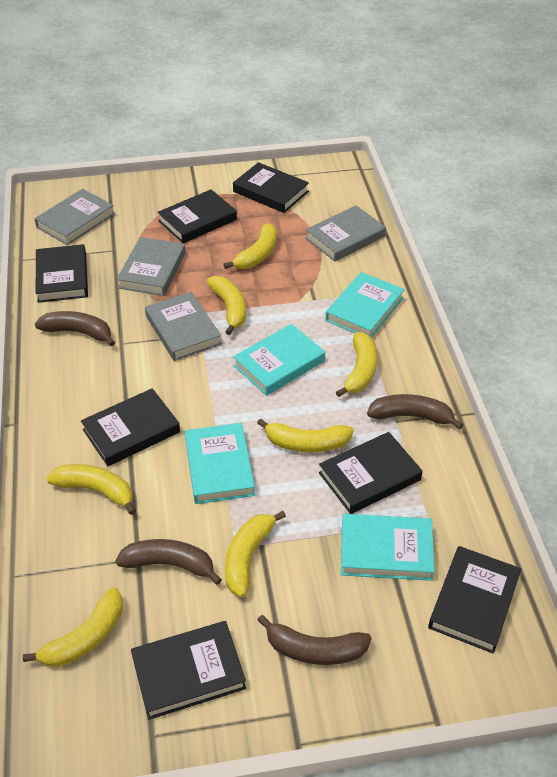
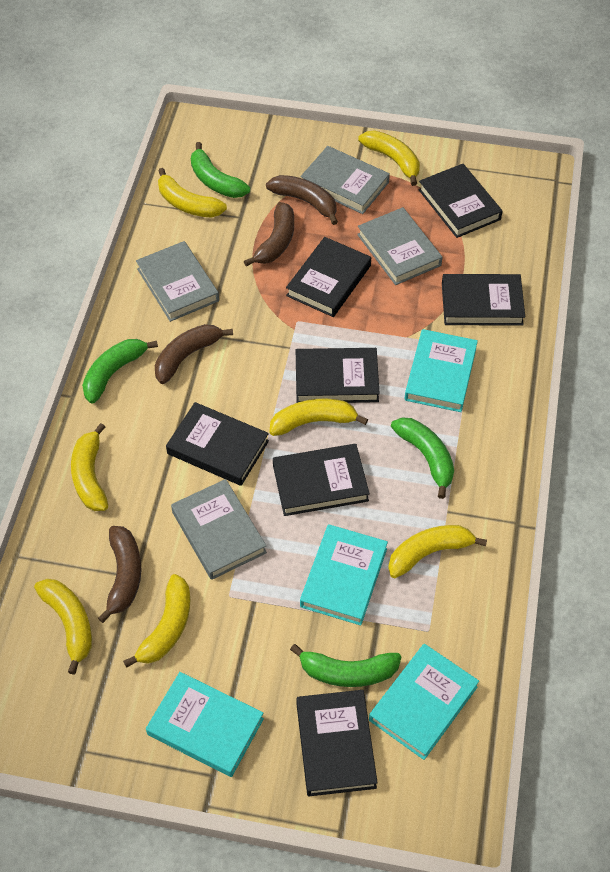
green banana: none = 0 -> [82,339,158,403] [191,142,250,198] [290,644,401,687] [391,417,454,499] = 4

